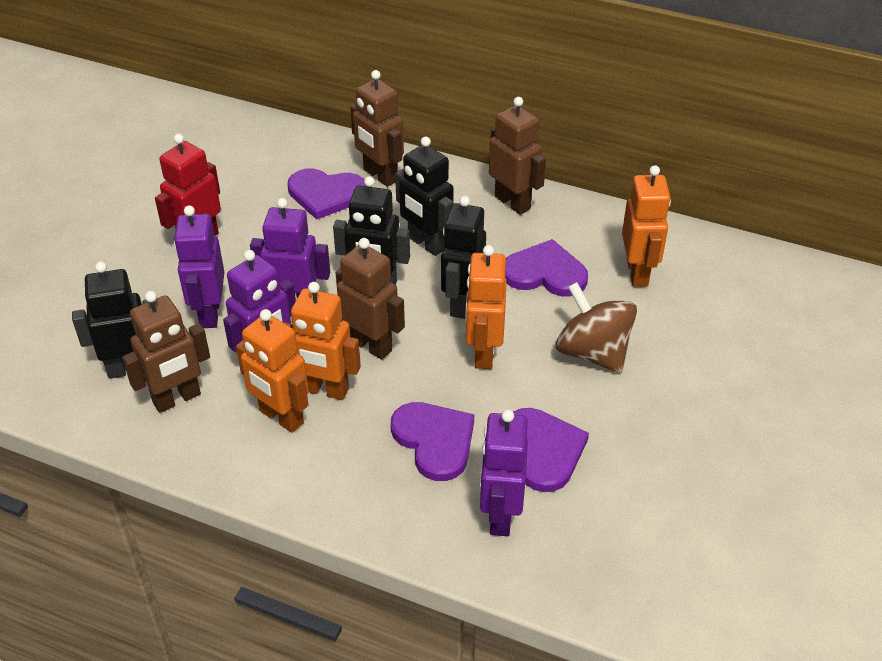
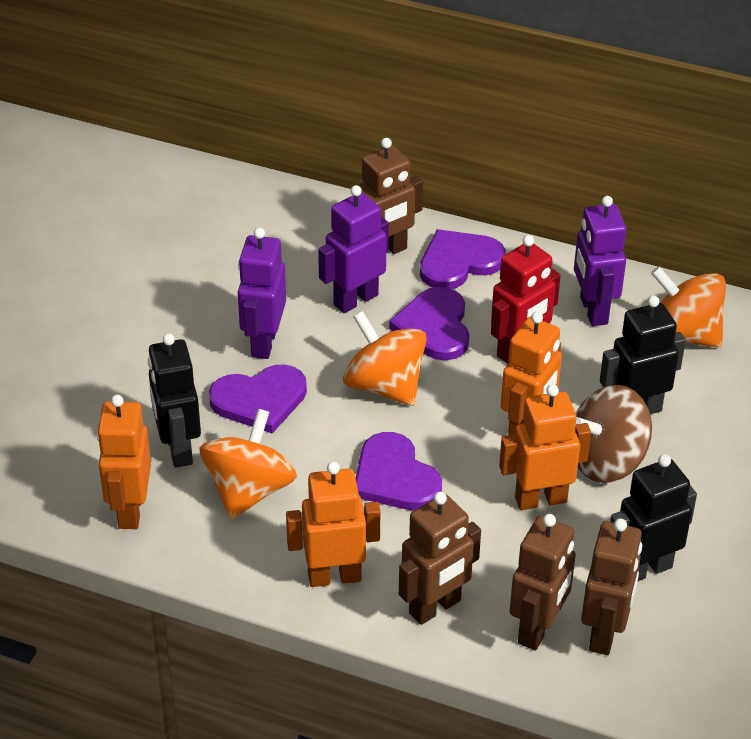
black robot: [72,261,148,379] [333,176,410,285] [395,136,454,256] [441,196,486,319] = 4 -> [148,333,201,468] [600,296,686,414] [610,454,697,581] = 3
orange spinning top: none = 0 -> [200,409,297,519] [343,311,427,406] [651,266,726,348] = 3
purple robot: [174,205,224,328] [223,250,296,352] [250,198,330,298] [480,409,528,536] = 4 -> [238,227,286,359] [318,185,389,313] [574,196,626,326] = 3

